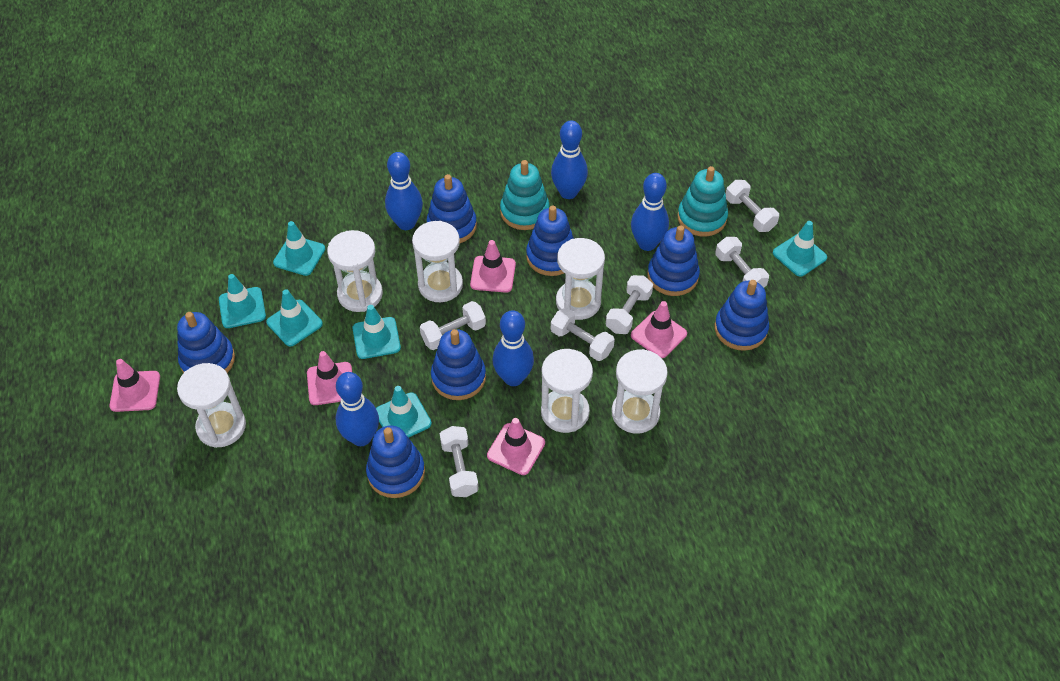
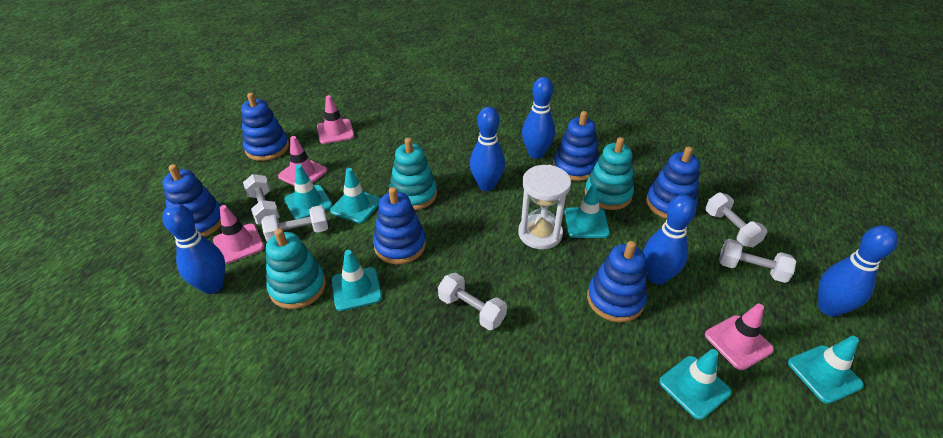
blue stacking toy: [177,312,235,373] [366,425,425,498] [427,174,477,244] [431,329,486,400] [526,205,574,276] [647,225,700,296] [715,280,769,351] = 7 -> [162,164,221,237] [241,93,289,161] [373,187,426,264] [553,111,599,181] [587,241,647,323] [646,146,700,219] = 6
pink traffic cone: [109,359,160,412] [307,351,352,405] [470,240,516,293] [487,418,545,475] [631,301,687,358] = 5 -> [213,205,264,264] [278,136,327,186] [317,95,354,144] [705,304,774,370] = 4
turquoise stacking toy: [500,160,550,230] [677,166,728,237] = 2 -> [266,228,326,309] [389,138,437,210] [585,137,634,210] = 3
white dumbbell: [420,301,486,350] [440,426,479,497] [551,308,615,361] [606,275,653,334] [715,237,769,288] [726,180,779,232] = 6 -> [243,174,280,225] [261,205,328,242] [438,273,507,330] [706,192,767,247] [719,239,796,283] = 5
white hourglass: [177,363,246,448] [327,230,383,312] [412,221,463,302] [541,349,593,433] [556,238,605,320] [612,349,668,433] = 6 -> [518,165,571,250] = 1

